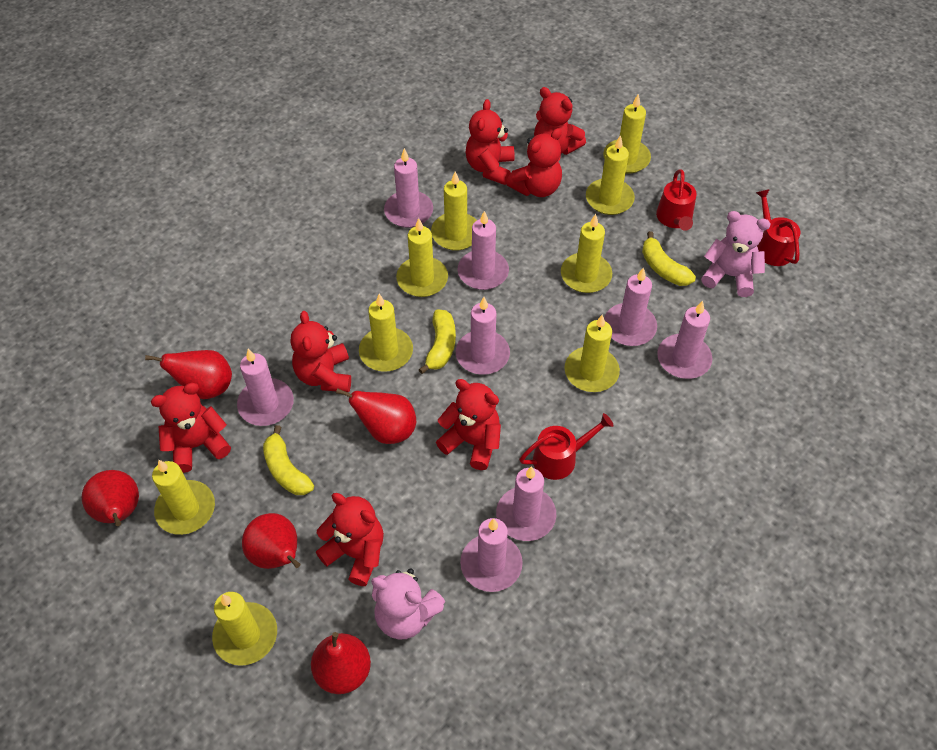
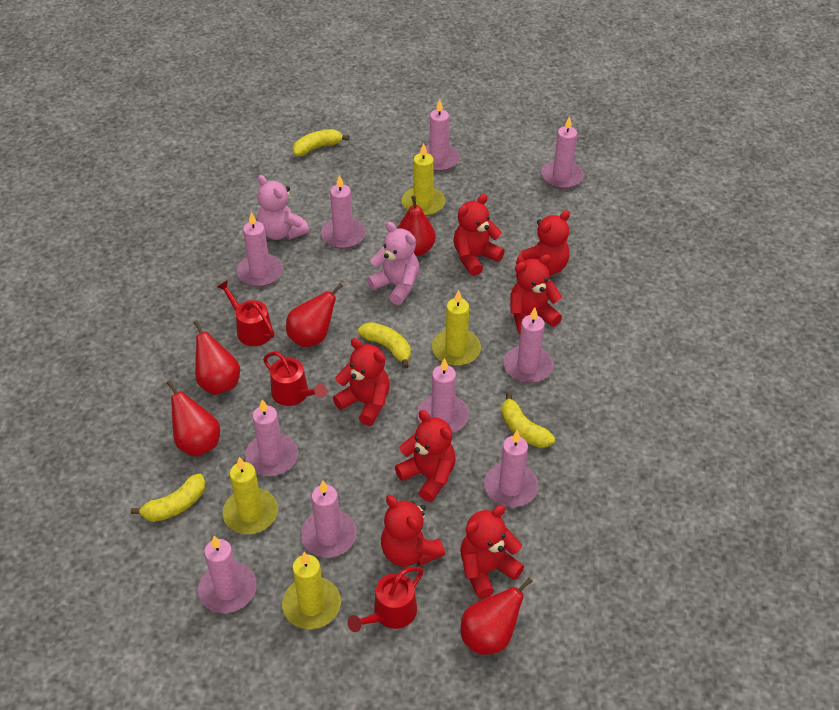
pink candle: [237,349,294,426] [384,148,433,228] [456,297,510,375] [458,211,509,290] [460,518,523,592] [496,466,556,541] [604,267,657,346] [657,301,712,379] = 8 -> [198,536,257,613] [237,212,283,287] [245,399,298,476] [301,480,357,558] [321,175,366,249] [417,358,469,433] [418,99,460,172] [484,430,539,507] [504,307,553,383] [541,116,584,189] = 10
yellow banana: [263,425,314,495] [418,309,456,374] [642,231,696,286] = 3 -> [131,474,206,522] [292,129,349,156] [358,322,411,369] [501,392,555,448] = 4
yellow candle: [152,460,215,535] [212,592,277,666] [359,294,413,372] [396,218,448,297] [431,171,477,251] [561,214,612,293] [564,314,620,392] [586,135,635,215] [603,94,651,174] = 9 -> [223,457,278,534] [282,552,341,629] [402,143,445,216] [432,290,481,366] = 4

